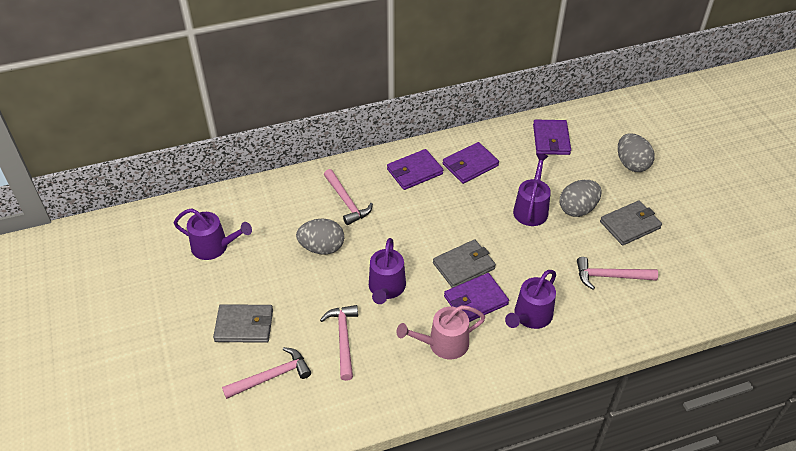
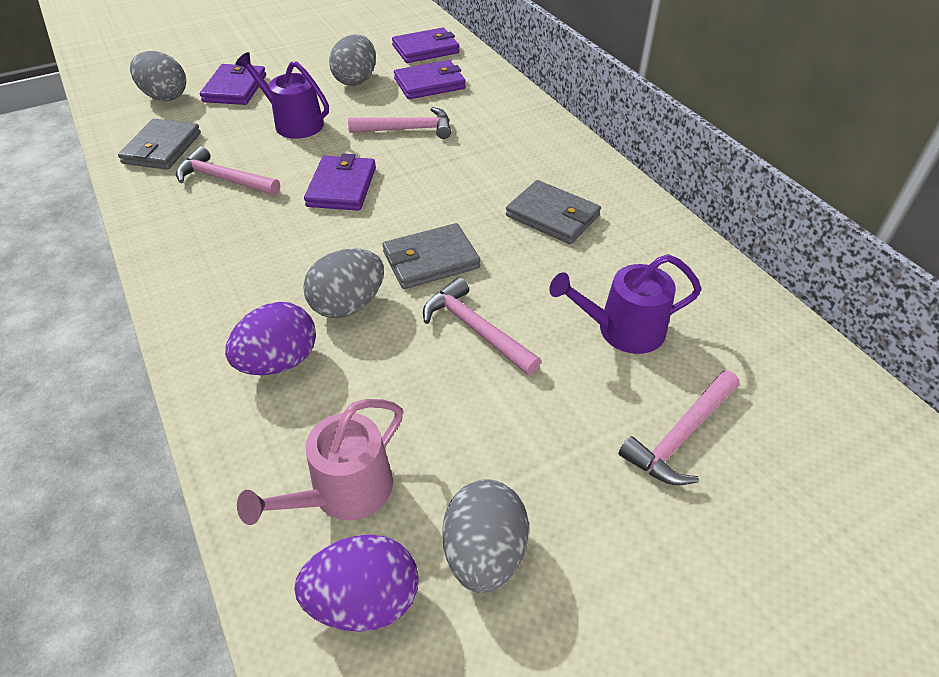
grey egg: [296,219,344,255] [559,180,602,217] [618,133,655,172] = 3 -> [130,51,186,101] [303,248,384,318] [329,35,376,86] [442,480,529,593] = 4
purple egg: none = 0 -> [225,302,316,375] [294,534,419,632] = 2
purple watering can: [174,208,252,260] [369,238,406,304] [505,270,556,329] [513,154,551,226] = 4 -> [235,52,329,139] [549,254,701,354] = 2

